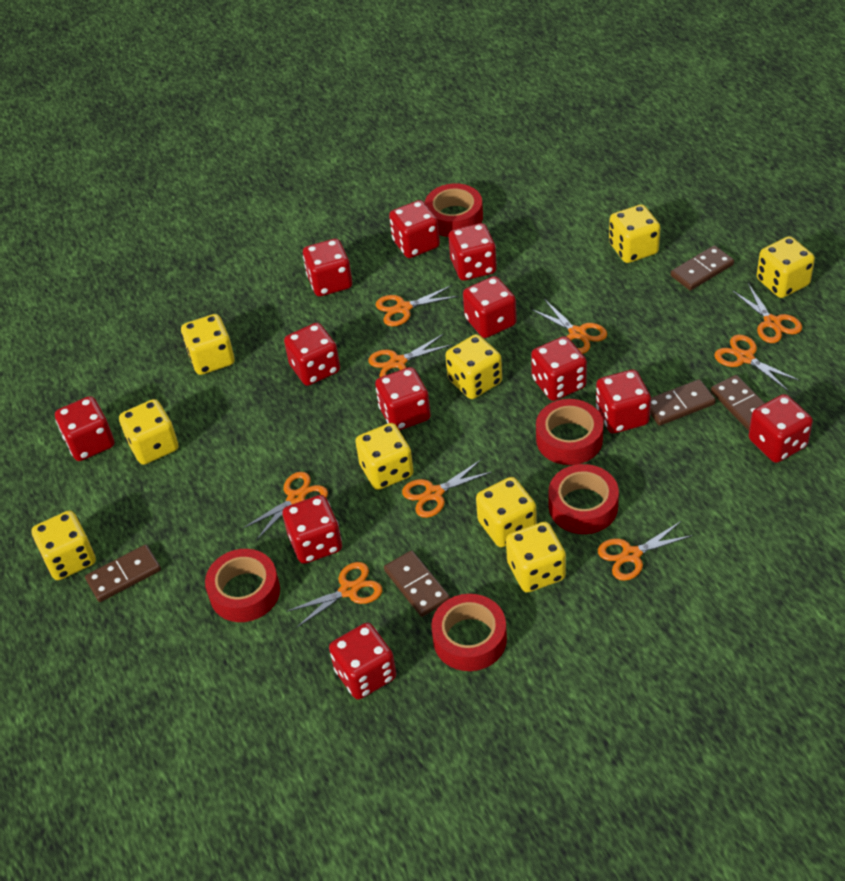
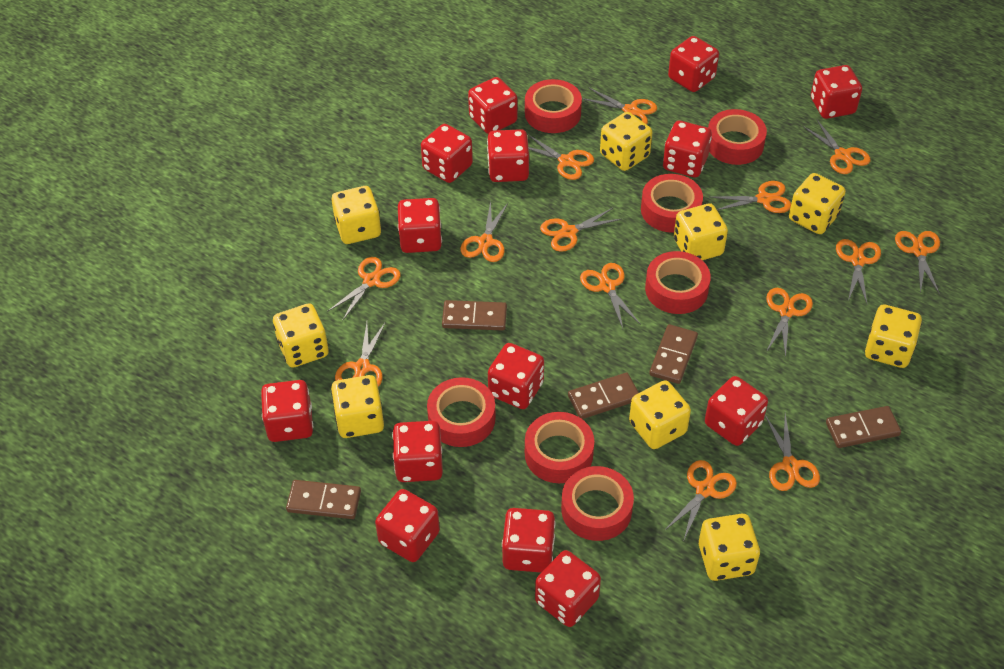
orange scissors: [243,472,328,541] [286,562,382,628] [369,334,453,377] [376,285,458,326] [402,459,492,518] [531,299,607,354] [598,521,693,581] [714,335,800,391] [732,284,802,343] = 9 -> [327,257,401,321] [335,322,386,387] [460,201,508,262] [527,134,594,180] [540,207,622,252] [580,263,641,329] [582,87,657,125] [664,460,737,542] [710,181,791,213] [765,414,820,491] [766,288,813,358] [803,119,870,174] [836,239,881,303] [895,231,940,294] = 14
red dice: [55,396,114,461] [283,495,342,564] [284,323,340,386] [303,239,352,297] [329,623,396,700] [375,367,431,430] [389,200,440,258] [449,223,497,281] [463,276,517,338] [531,336,587,401] [596,370,651,434] [749,394,813,463] = 12 -> [261,380,313,442] [375,489,440,562] [392,421,443,482] [398,198,442,253] [421,124,473,183] [468,77,517,134] [487,129,529,182] [488,343,544,409] [502,508,555,573] [535,550,601,627] [663,121,712,177] [668,36,719,92] [705,376,768,446] [811,65,862,119] = 14
red tape: [205,549,280,622] [425,184,483,237] [431,594,507,671] [536,399,603,465] [548,464,619,534] = 5 -> [427,377,496,447] [525,79,582,133] [525,412,594,483] [561,466,634,541] [641,174,703,233] [645,251,711,314] [708,109,767,165] = 7

